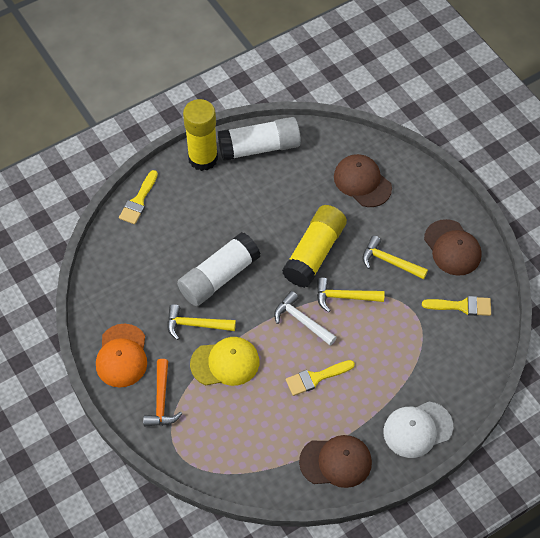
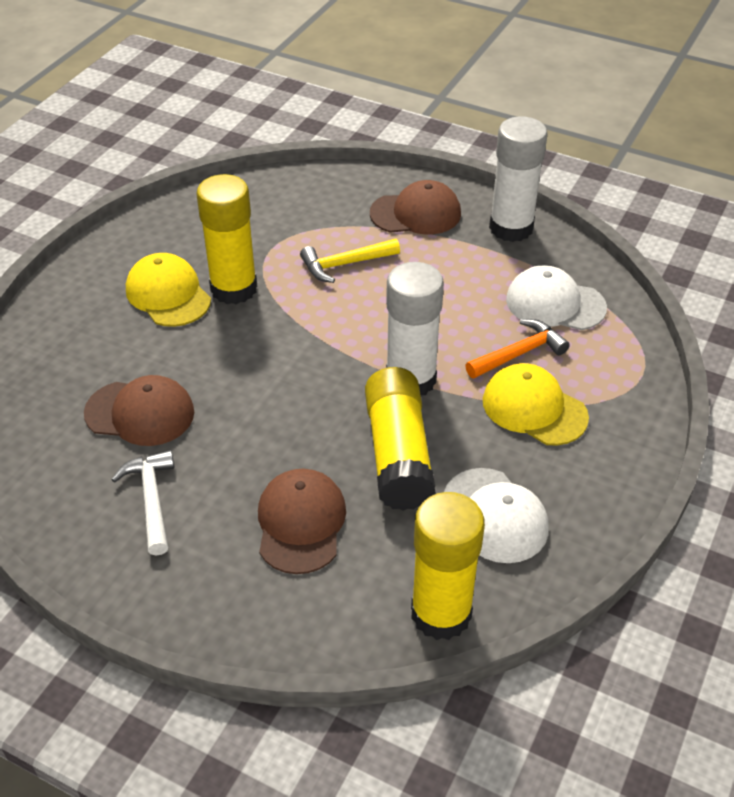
orange cap: [96,324,147,388] = 1 -> none = 0
white cap: [383,402,453,458] = 1 -> [444,468,549,563] [506,265,607,330] = 2
yellow brush: [119,170,158,224] [286,360,355,396] [422,296,491,316] = 3 -> none = 0
yellow cap: [190,337,259,386] = 1 -> [126,253,211,327] [483,363,589,446] = 2
yellow glue stick: [183,99,218,171] [282,205,347,288] = 2 -> [196,174,257,304] [365,367,435,510] [411,492,485,640] = 3
yellow hammer: [167,304,236,340] [317,277,385,312] [363,236,428,279] = 3 -> [300,239,400,283] = 1

